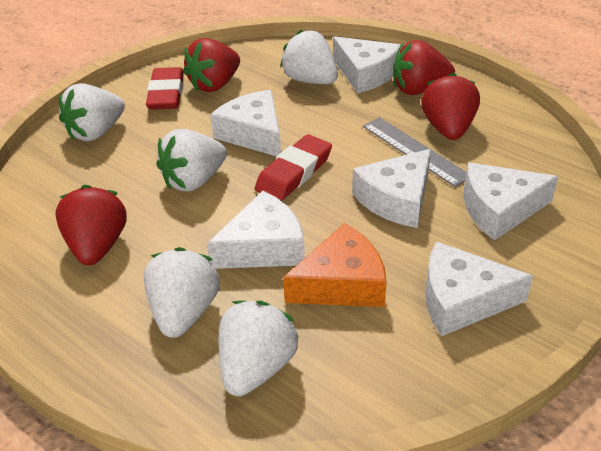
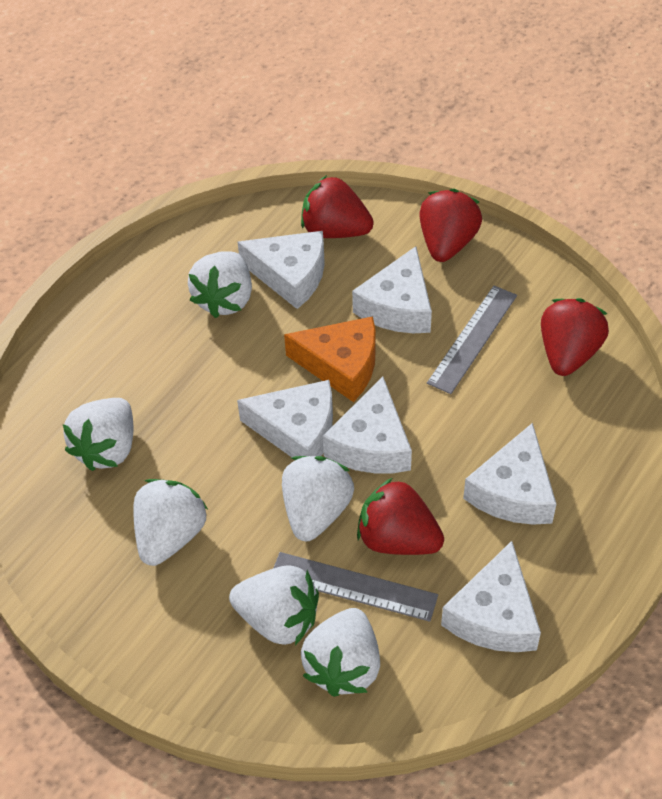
grey ruler: [363,117,466,187] = 1 -> [274,552,438,622] [427,286,517,394] = 2
red eraser: [146,67,184,110] [255,134,332,201] = 2 -> none = 0
white strawberry: [59,83,125,141] [143,247,220,338] [156,129,227,192] [219,300,299,396] [280,29,338,84] = 5 -> [63,398,133,471] [133,479,208,566] [188,251,252,318] [229,565,319,645] [282,456,354,541] [301,608,380,697] = 6

